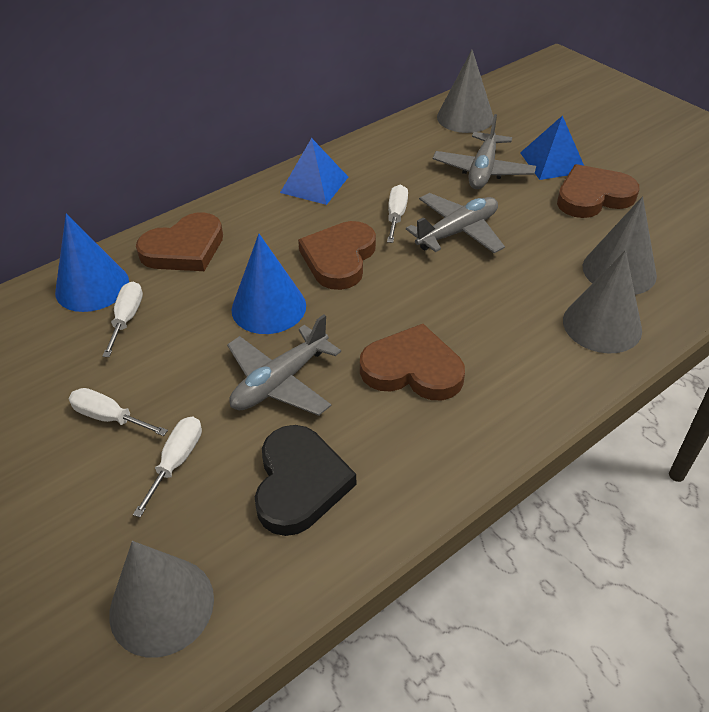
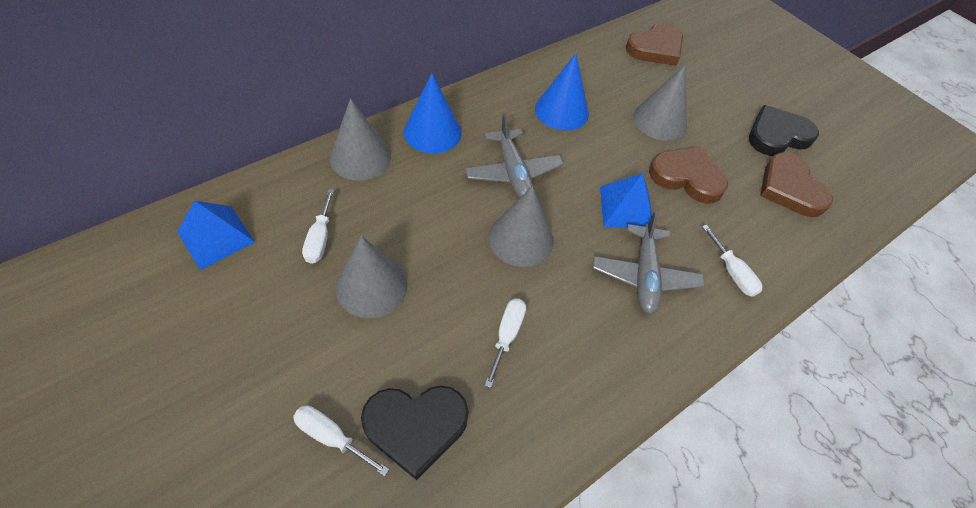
black heart: [255,425,357,536] = 1 -> [361,386,469,480] [749,105,819,156] = 2
brown heart: [136,212,223,271] [298,221,376,290] [360,324,465,400] [557,164,639,218] = 4 -> [626,23,683,66] [649,146,728,204] [760,152,833,217] = 3
grey plane: [227,314,341,416] [406,193,505,253] [433,114,536,189] = 3 -> [465,113,564,198] [593,211,704,314] = 2

